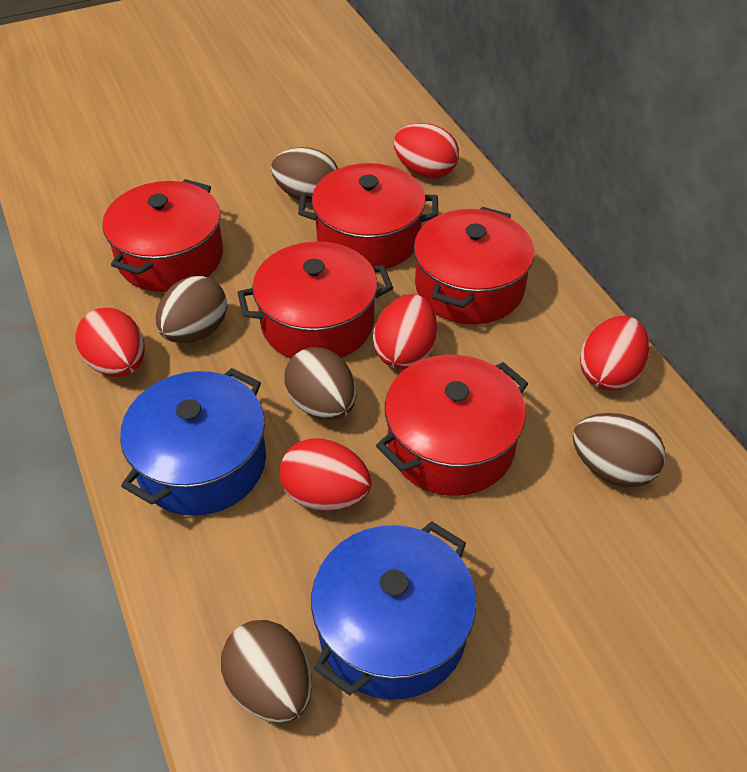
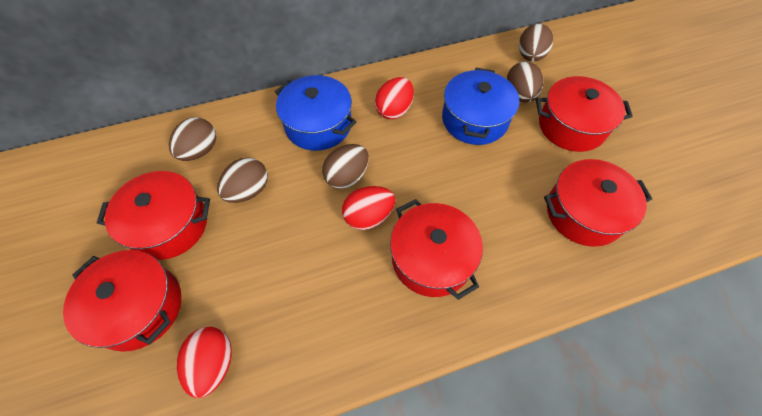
red egg: [75,308,145,377] [280,438,372,511] [373,294,437,369] [394,123,459,179] [580,316,649,390] = 5 -> [177,327,232,398] [342,186,395,230] [375,77,414,119] = 3

